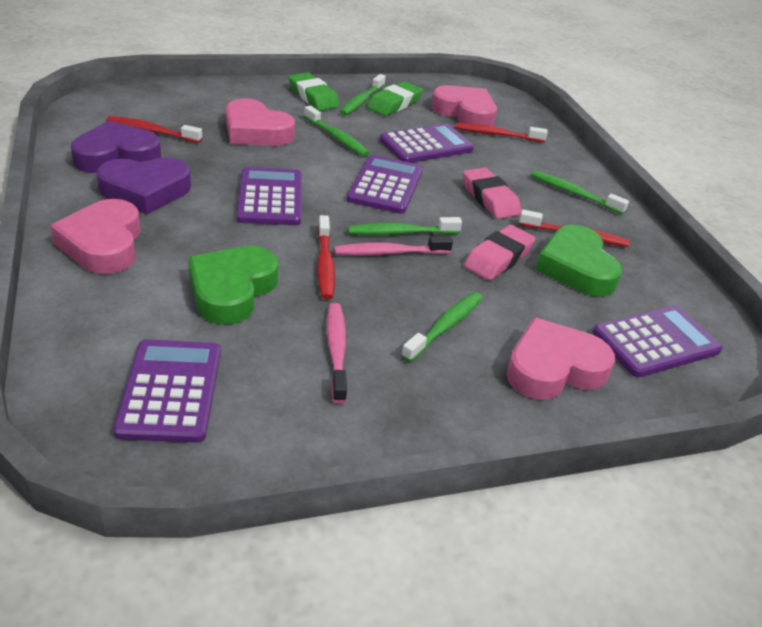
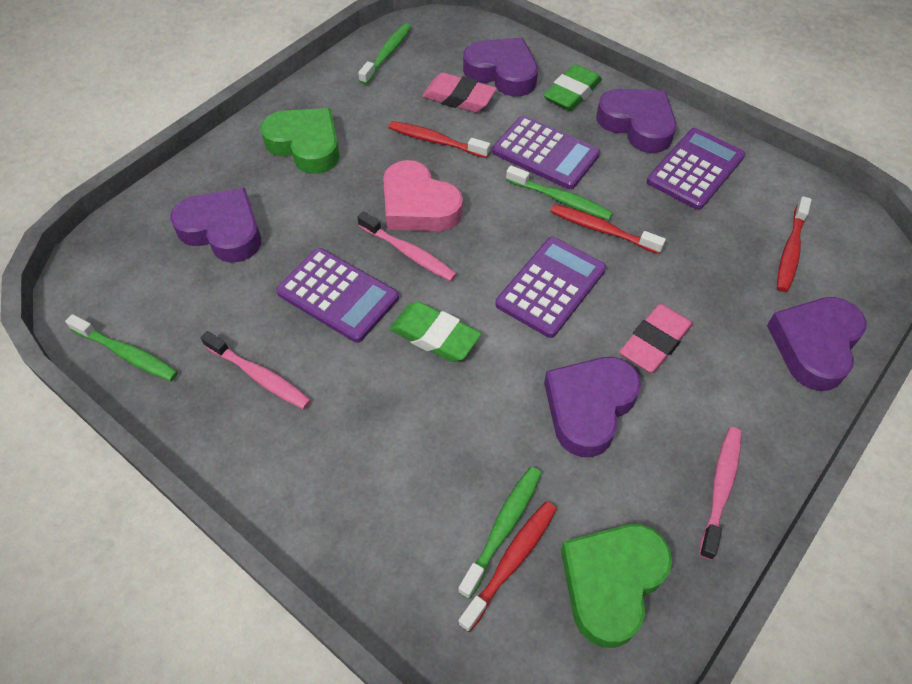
green toothbrush: [304,106,370,156] [340,74,386,115] [348,217,462,235] [401,292,483,362] [531,171,629,214] = 5 -> [65,314,178,381] [358,23,411,85] [458,466,542,599] [506,165,613,220] = 4
pink heart: [50,199,141,274] [226,98,295,146] [431,85,497,126] [506,317,615,400] = 4 -> [383,160,463,231] = 1
pink toothbrush: [327,303,347,403] [334,236,453,256] = 2 -> [201,331,311,409] [357,212,457,281] [699,427,742,560] = 3
purple calculator: [113,339,221,443] [236,167,302,225] [347,155,423,214] [380,123,474,163] [593,305,723,377] = 5 -> [276,248,399,343] [492,116,600,189] [496,237,606,338] [647,128,745,210] = 4
purple heart: [71,121,161,173] [96,157,191,214] = 2 -> [170,188,261,263] [463,38,538,97] [544,357,641,457] [596,89,676,153] [767,297,867,391] = 5

